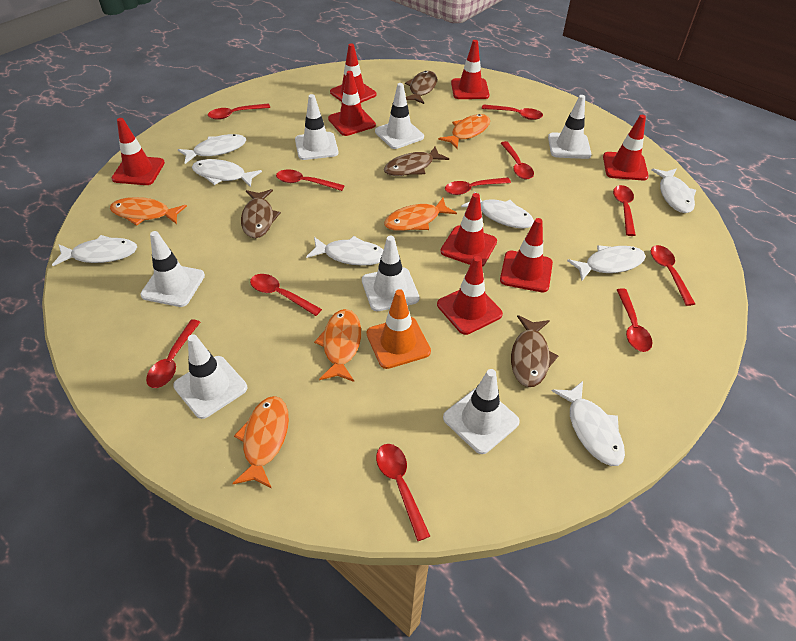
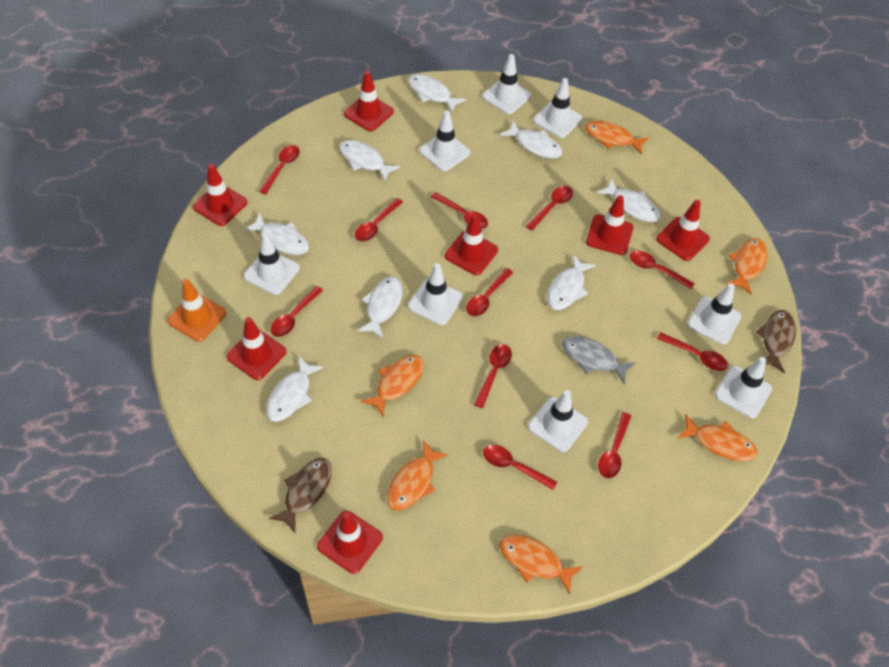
brown fish: [241,189,281,238] [384,146,449,176] [405,71,437,104] [511,315,558,387] = 4 -> [269,458,332,533] [756,310,796,373] = 2
grey fish: none = 0 -> [562,336,636,384] = 1
orange fish: [110,197,187,226] [232,396,289,488] [314,309,361,382] [384,198,457,231] [438,114,490,149] = 5 -> [361,355,424,417] [387,440,449,511] [499,534,583,595] [585,121,649,155] [678,414,757,461] [726,238,768,295] = 6
red traffic cone: [112,118,165,185] [328,71,376,136] [330,43,376,103] [437,256,503,335] [440,193,497,267] [451,40,490,99] [500,218,553,292] [603,115,649,180] = 8 -> [193,164,248,226] [226,317,286,380] [317,511,383,574] [344,71,394,131] [445,214,498,275] [586,195,633,255] [656,200,710,261] = 7
white traffic cone: [140,231,205,307] [173,334,247,419] [295,94,339,160] [362,236,420,311] [375,83,424,149] [443,369,520,454] [548,95,591,159] = 7 -> [244,233,300,295] [408,263,463,325] [419,110,470,172] [482,54,531,114] [528,390,588,452] [533,78,582,138] [687,283,741,345] [715,357,772,418] = 8

